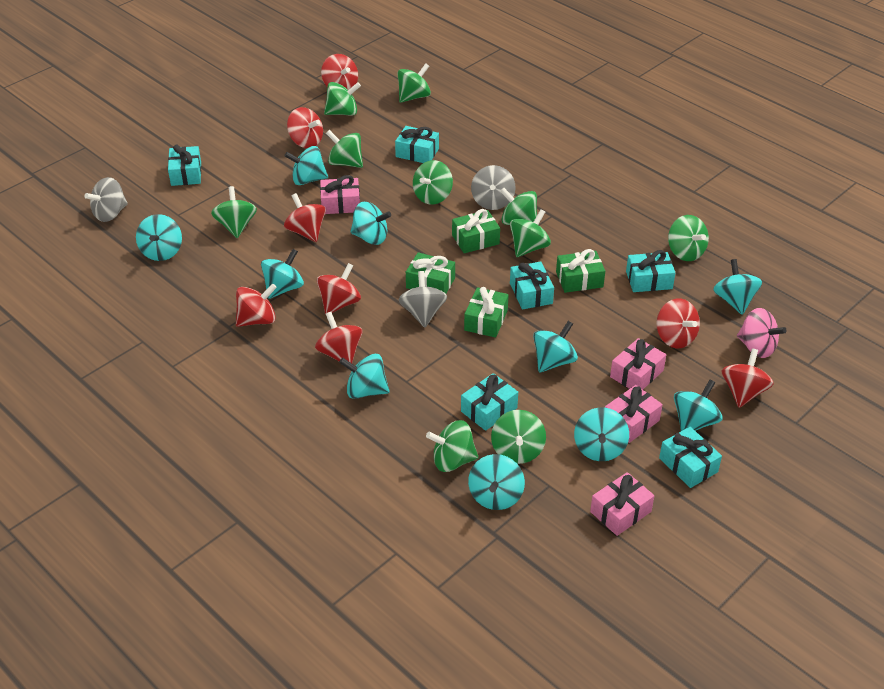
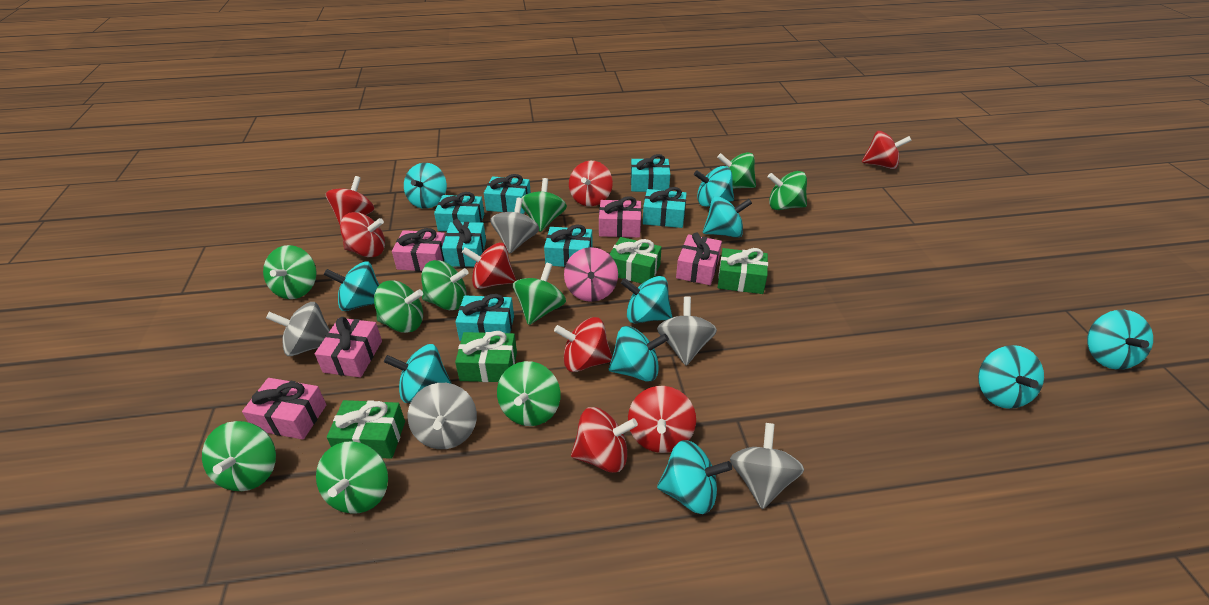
grey spinning top: [85,177,128,222] [398,271,447,328] [471,165,516,210] = 3 -> [266,302,330,356] [408,383,477,449] [490,198,539,253] [657,296,717,366] [730,423,804,509] = 5
pink gift: [320,175,360,214] [590,472,654,536] [605,385,663,443] [610,338,666,390] = 4 -> [242,378,326,440] [315,317,382,377] [392,228,445,271] [599,196,642,238] [676,233,722,285] = 5
turquoise gift: [168,145,201,186] [395,126,439,163] [461,373,518,431] [510,262,554,309] [626,250,675,292] [659,427,722,488] = 6 -> [434,192,484,231] [442,219,486,267] [455,294,514,341] [484,174,531,214] [544,224,593,267] [631,154,670,192] [643,187,687,228] = 7

